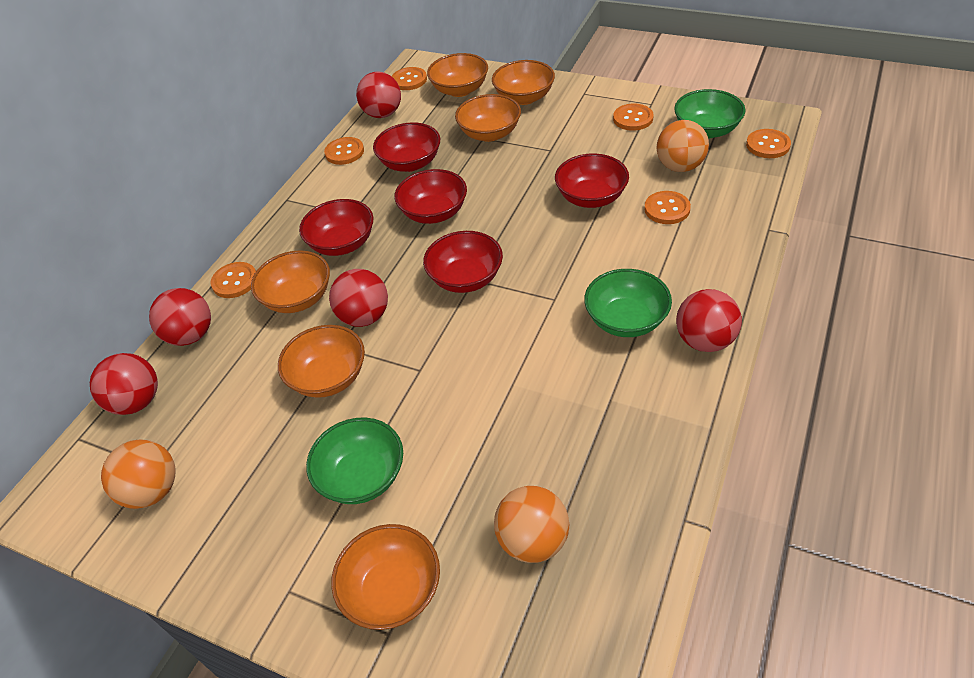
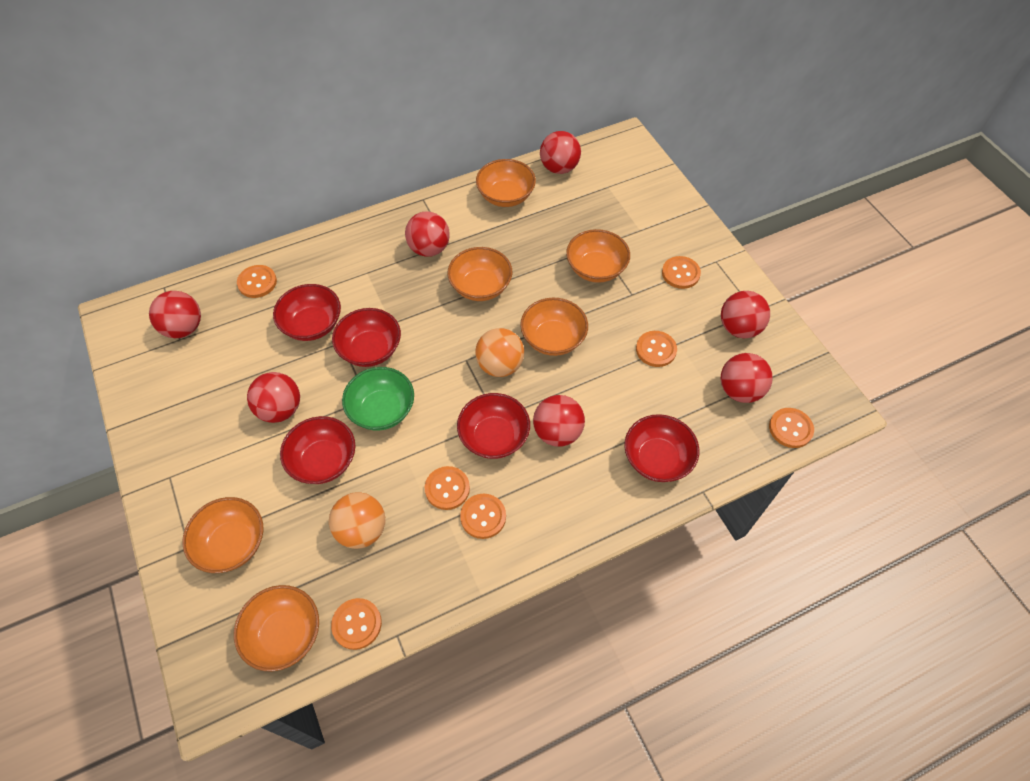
green bowl: [306,417,403,504] [584,269,672,337] [674,89,746,139] = 3 -> [342,367,414,431] = 1
orange ball: [101,439,176,509] [494,486,569,563] [657,120,709,172] = 3 -> [329,492,385,549] [475,328,524,377] = 2
orange button: [211,262,256,298] [324,137,364,165] [392,67,427,90] [613,104,654,131] [644,191,691,224] [746,129,791,158] = 6 -> [237,265,277,298] [331,598,382,650] [425,466,470,510] [460,494,506,539] [636,331,677,367] [662,256,701,289] [769,408,814,448] = 7
red ball: [90,353,158,415] [149,288,211,346] [329,269,388,327] [356,71,401,118] [676,289,742,352] = 5 -> [149,291,201,338] [247,372,300,423] [405,211,450,257] [533,395,585,447] [540,131,581,174] [721,291,770,338] [721,353,773,403] = 7

